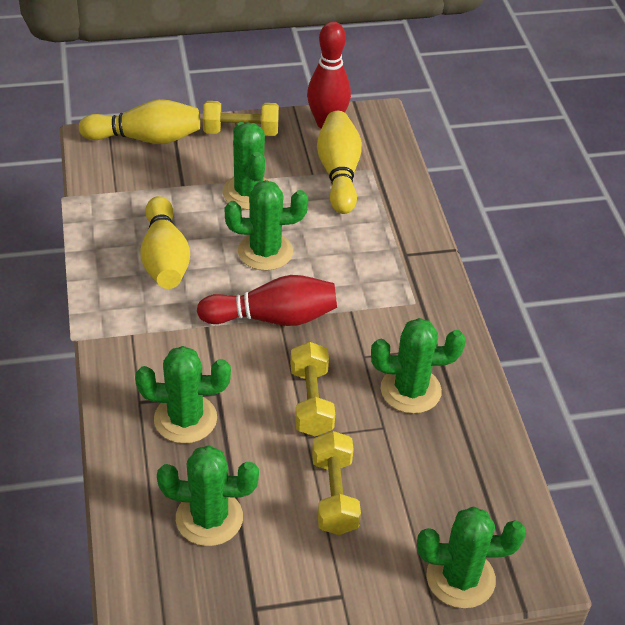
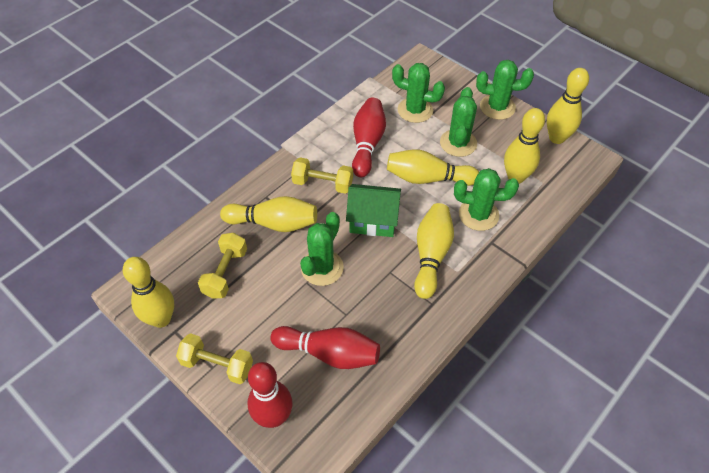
green cactus: [135,346,231,444] [157,445,259,546] [222,122,269,210] [225,180,308,271] [371,318,466,414] [417,507,526,609] = 6 -> [300,212,344,286] [392,63,445,123] [440,87,477,157] [454,168,519,231] [476,60,534,120] = 5
green house: none = 0 -> [346,184,401,237] = 1
red bowling pin: [197,275,337,326] [307,21,351,128] = 2 -> [248,362,292,428] [270,326,380,369] [352,98,386,177] = 3
yellow bowling pin: [79,99,200,144] [140,196,190,289] [317,111,362,214] = 3 -> [123,257,174,328] [220,196,317,232] [387,150,479,186] [414,203,454,299] [504,108,545,184] [547,68,589,144] = 6

